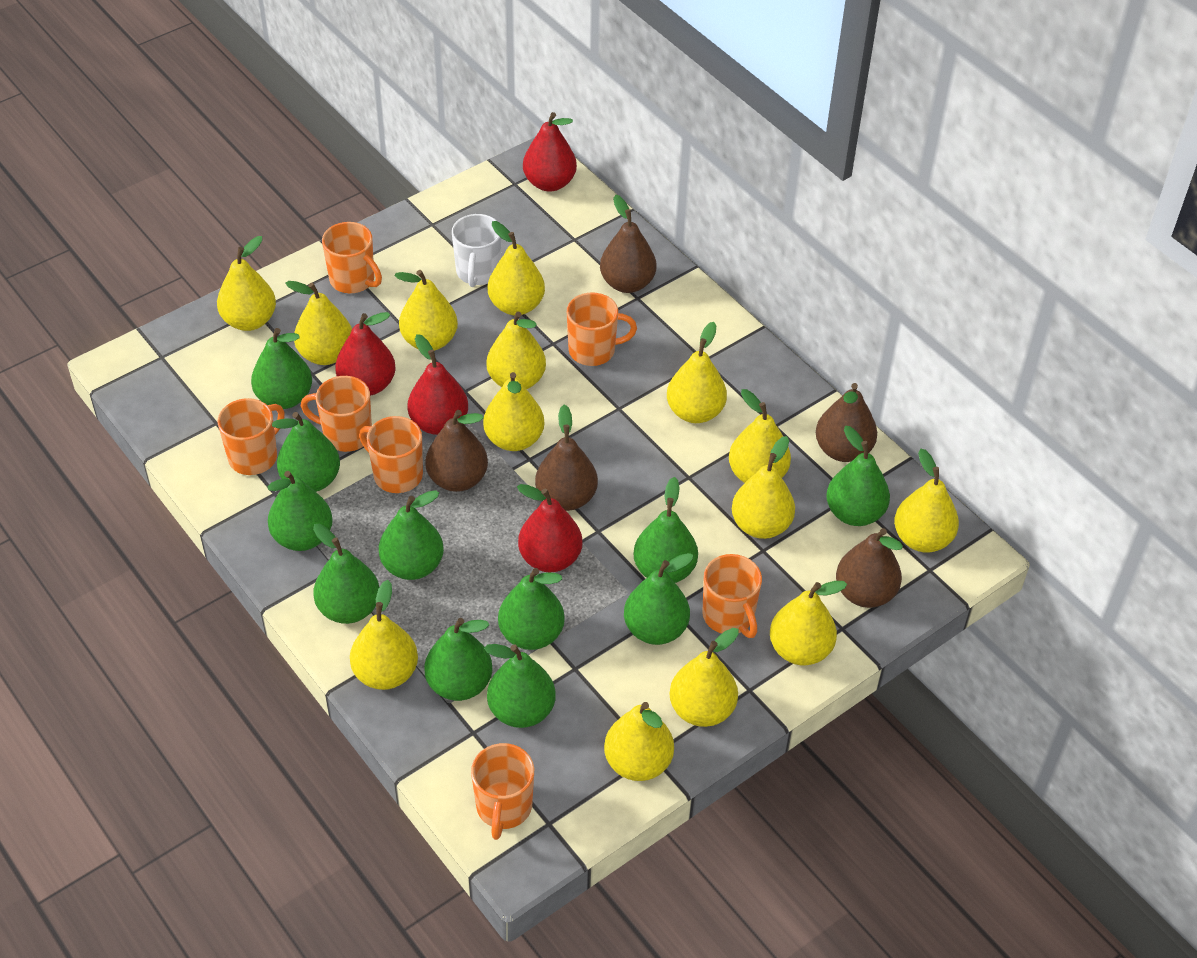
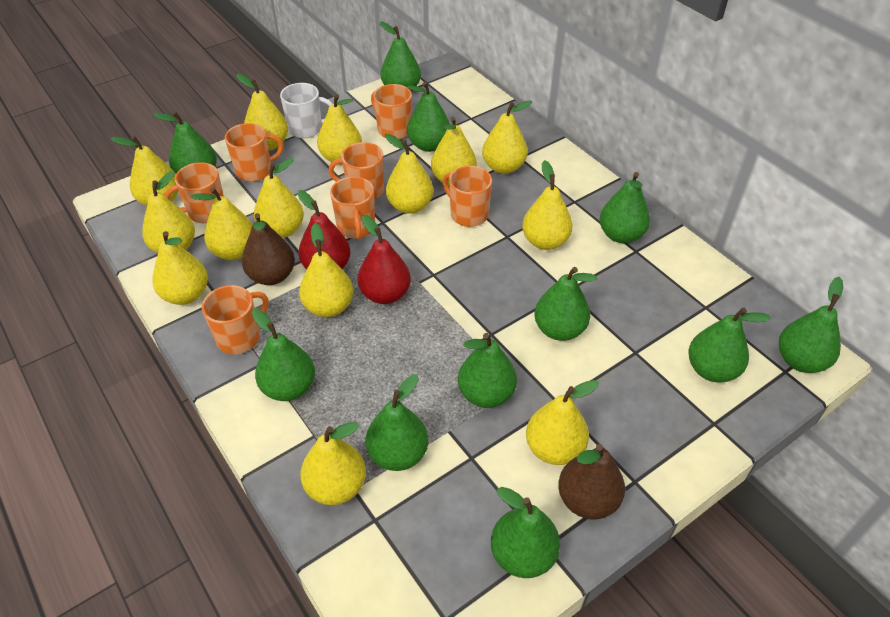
brown pear: [425,410,488,492] [535,405,598,511] [600,195,657,293] [816,383,877,462] [836,528,903,608] = 5 -> [242,213,295,285] [558,444,625,519] = 2
red pear: [335,312,396,396] [407,334,468,435] [517,484,582,572] [523,112,577,191] = 4 -> [298,190,351,269] [358,215,411,304] = 2

